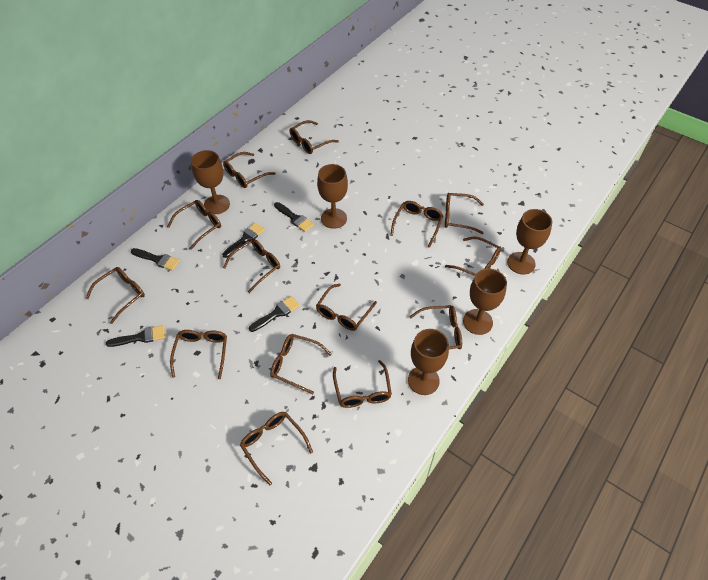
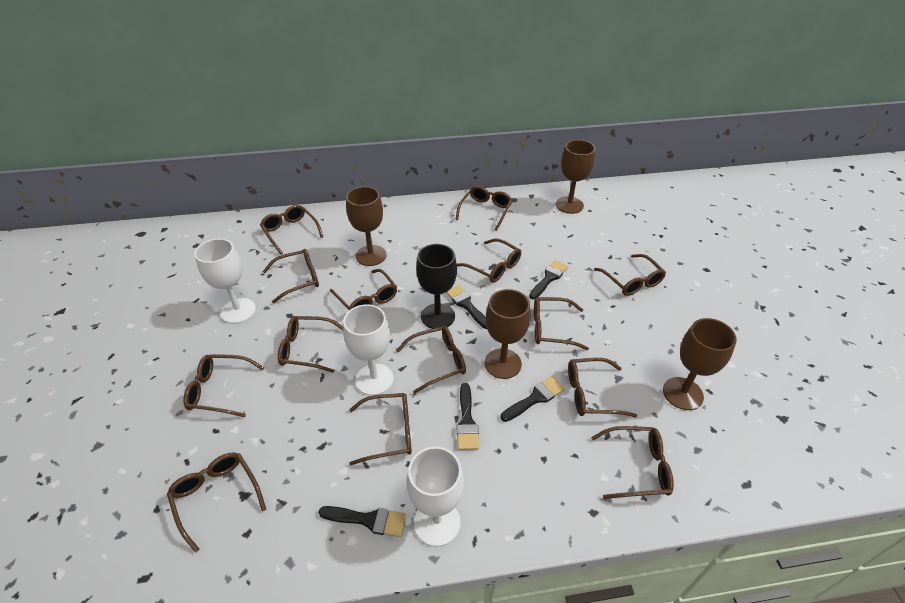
black goblet: none = 0 -> [416,244,457,329] = 1
brown goblet: [191,150,230,214] [317,164,348,229] [408,329,449,395] [463,269,507,335] [507,209,552,274] = 5 -> [346,186,386,266] [485,289,530,379] [556,140,595,214] [663,318,737,410] = 4
white goblet: none = 0 -> [195,239,256,324] [343,304,394,396] [407,447,464,547] = 3

